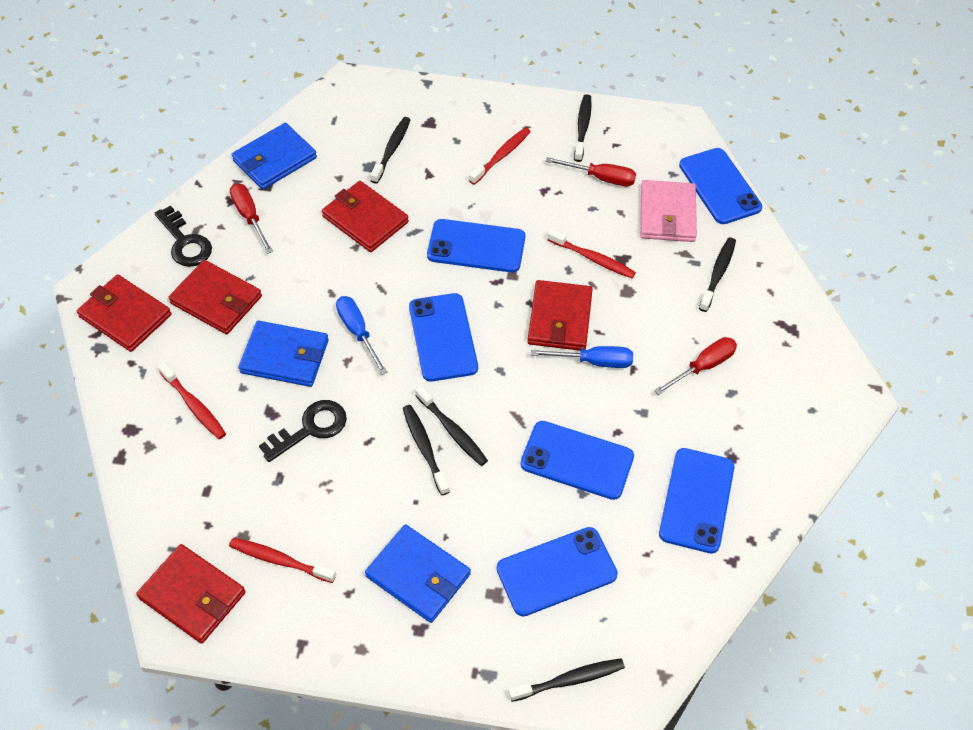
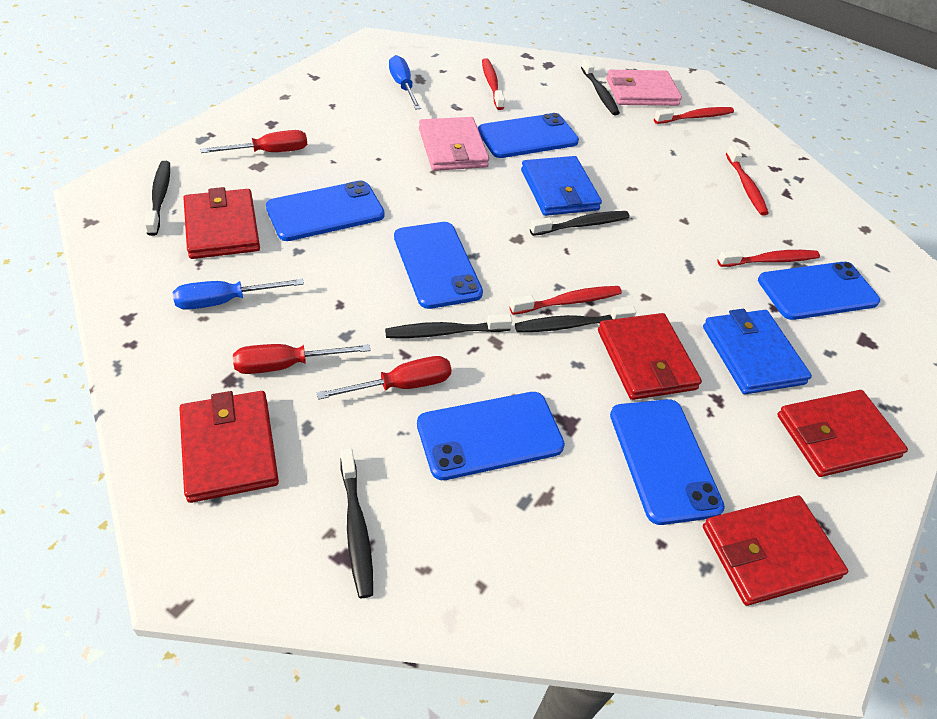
black key: [154,205,212,267] [259,400,347,462] = 2 -> none = 0
blue wallet: [232,123,317,190] [239,321,329,387] [365,524,471,623] = 3 -> [521,156,602,216] [703,309,812,394] = 2
pink wallet: [640,180,697,242] = 1 -> [419,117,490,171] [606,70,682,106] = 2
red toothbrush: [158,362,226,439] [229,538,336,583] [469,128,531,185] [547,229,636,278] = 4 -> [482,58,505,110] [510,286,622,315] [654,107,734,124] [717,250,820,267] [726,145,769,215] = 5

